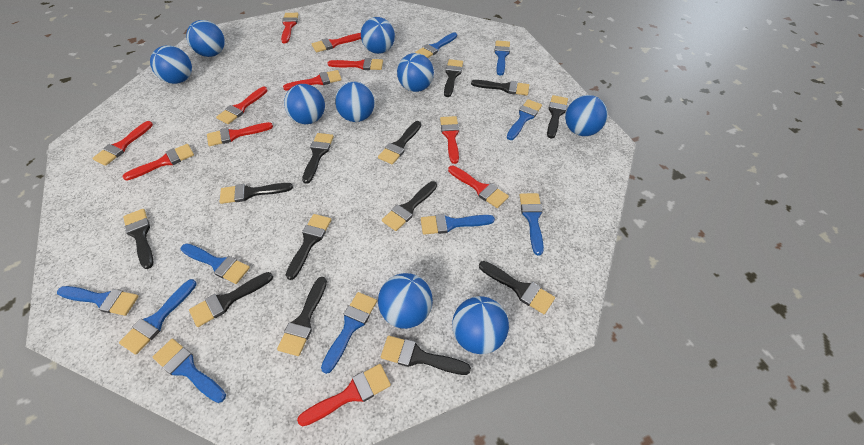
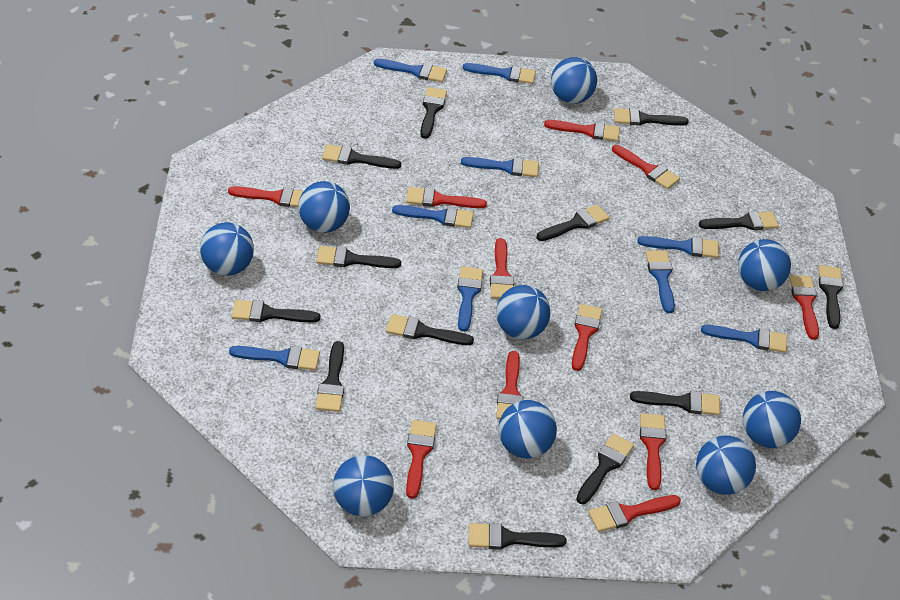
blue brush: [57,286,139,316] [119,279,197,355] [152,339,226,403] [181,243,250,284] [321,292,377,374] [415,32,457,58] [421,214,495,235] [494,41,510,76] [507,99,542,140] [519,193,544,255] = 10 -> [229,346,320,370] [374,59,447,82] [392,205,474,228] [457,266,483,332] [461,157,539,177] [462,63,536,84] [637,236,719,258] [646,251,675,313] [701,325,787,353] = 9

